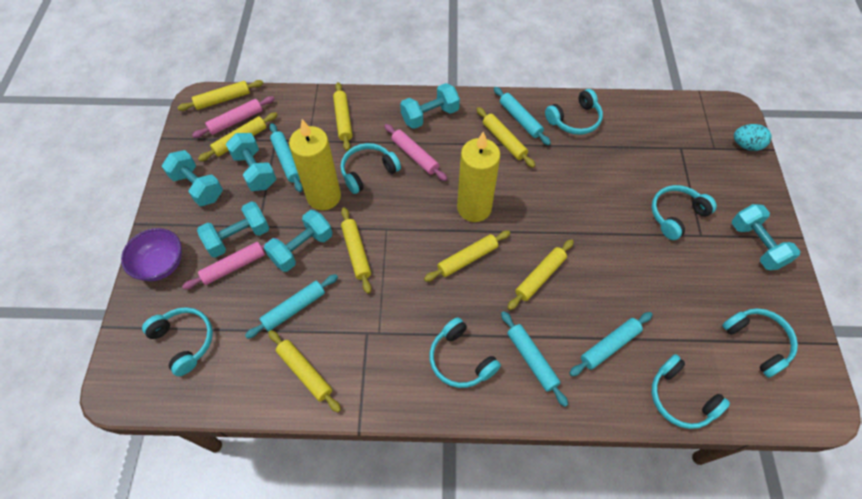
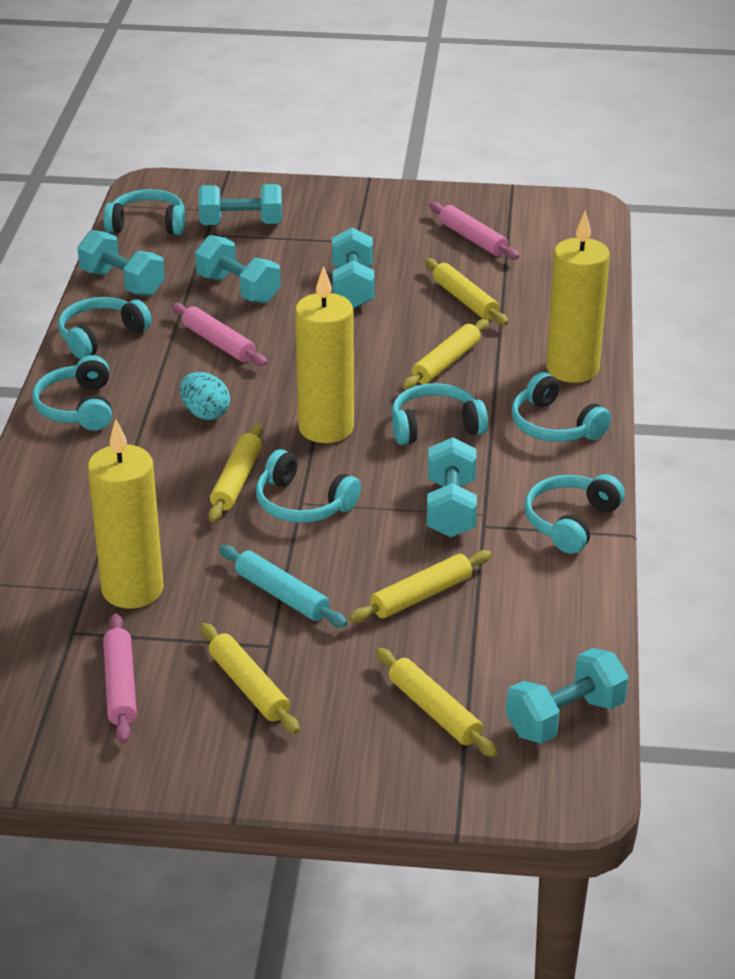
purple bowl: [121,228,182,281] = 1 -> none = 0
turquoise rolling pin: [245,274,338,339] [269,123,303,192] [494,87,551,145] [501,311,568,407] [569,312,652,376] = 5 -> [219,545,347,627] = 1
yellow candle: [289,119,341,210] [457,131,501,222] = 2 -> [88,419,164,609] [295,266,354,443] [546,211,610,383] = 3
yellow rolling pin: [177,80,264,111] [198,112,278,161] [268,330,341,412] [333,82,352,151] [341,207,371,294] [424,230,510,282] [477,107,535,168] [507,239,574,310] = 8 -> [201,623,300,734] [208,423,263,522] [349,550,492,623] [376,648,498,757] [402,319,489,390] [425,258,508,325] = 6

